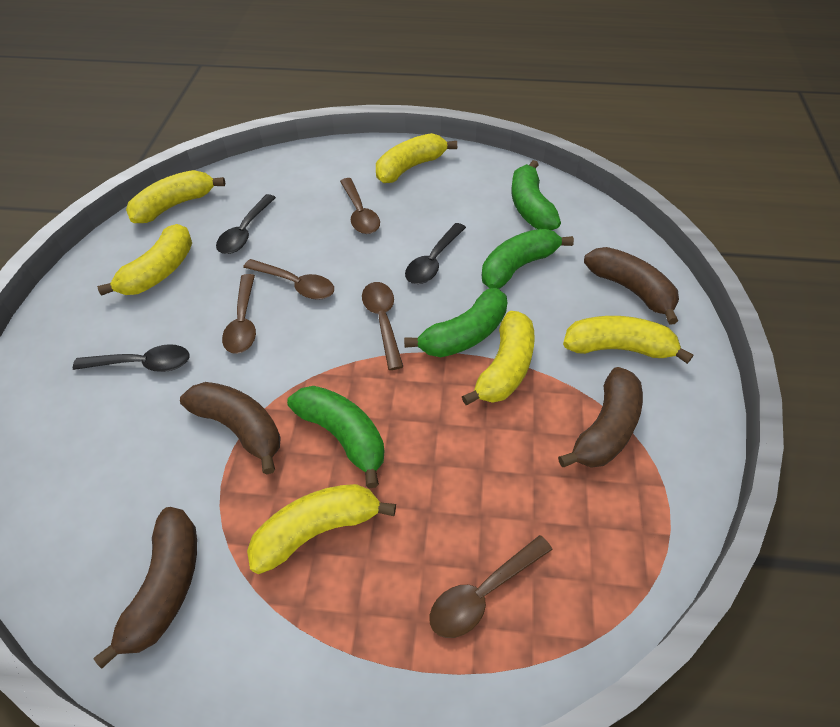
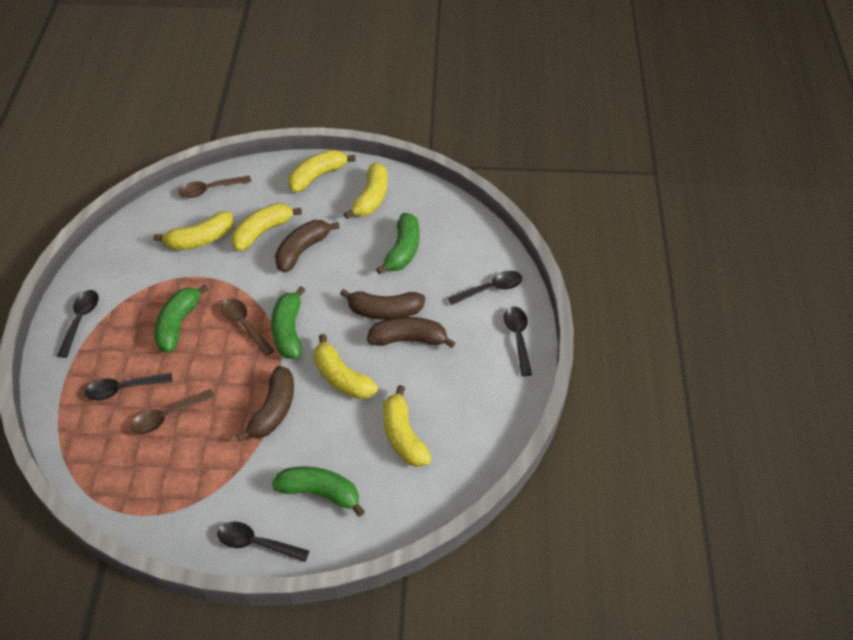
black spoon: [73,344,189,372] [216,194,276,254] [405,223,466,284] = 3 -> [57,290,99,358] [85,373,173,400] [217,521,309,562] [448,271,522,305] [504,307,532,376] = 5
brown spoon: [222,274,256,354] [243,259,334,300] [340,178,380,234] [362,282,403,370] [429,535,553,638] = 5 -> [130,389,215,434] [178,176,252,198] [221,298,274,356] = 3

